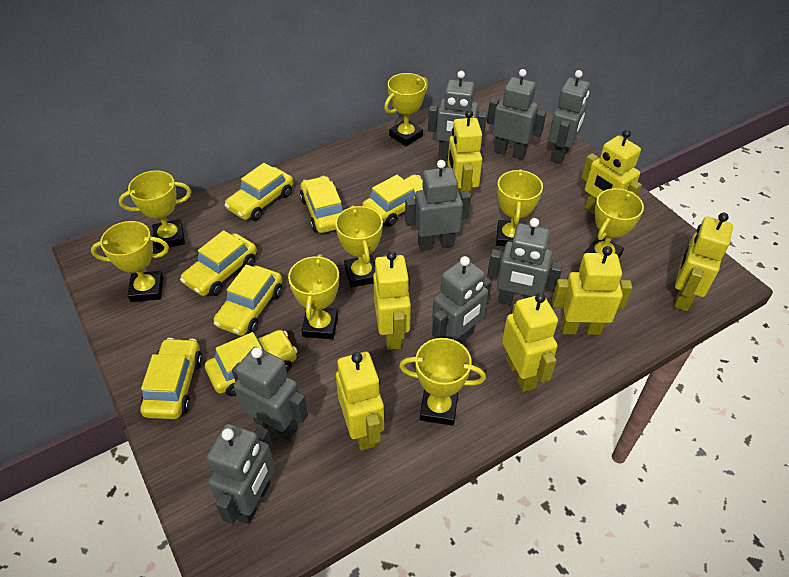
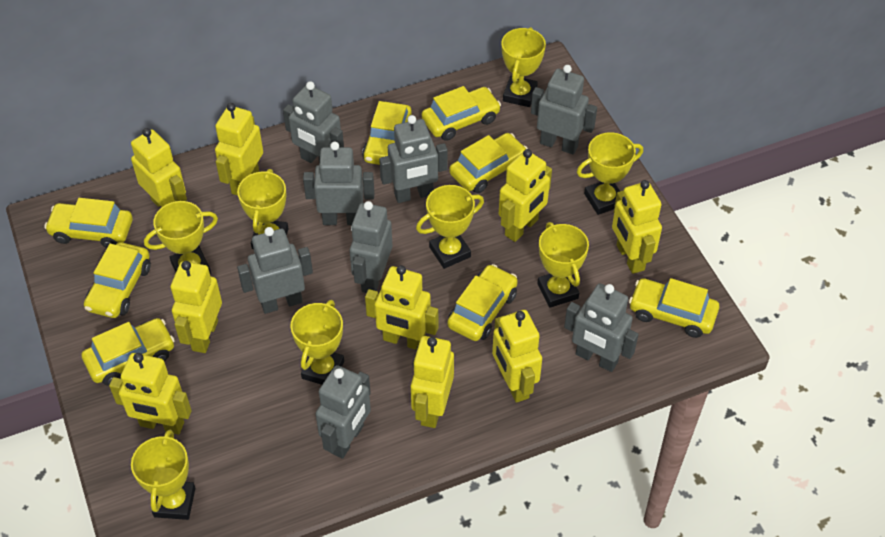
yellow car: [141,338,203,419] [180,230,257,296] [205,330,297,396] [214,265,282,336] [224,163,293,221] [300,176,344,233] [362,175,423,227] = 7 -> [44,198,133,248] [81,318,175,386] [84,242,151,318] [362,101,412,165] [422,86,501,141] [447,264,518,341] [449,133,528,193] [629,278,719,338] = 8
yellow robot: [336,352,384,451] [373,251,411,350] [448,110,482,195] [502,293,558,392] [552,246,632,335] [581,129,642,214] [674,213,733,311] = 7 -> [109,353,192,435] [131,128,187,207] [171,261,222,353] [215,103,263,196] [365,265,438,350] [411,336,454,428] [492,310,542,403] [499,149,552,242] [612,180,662,274] = 9

